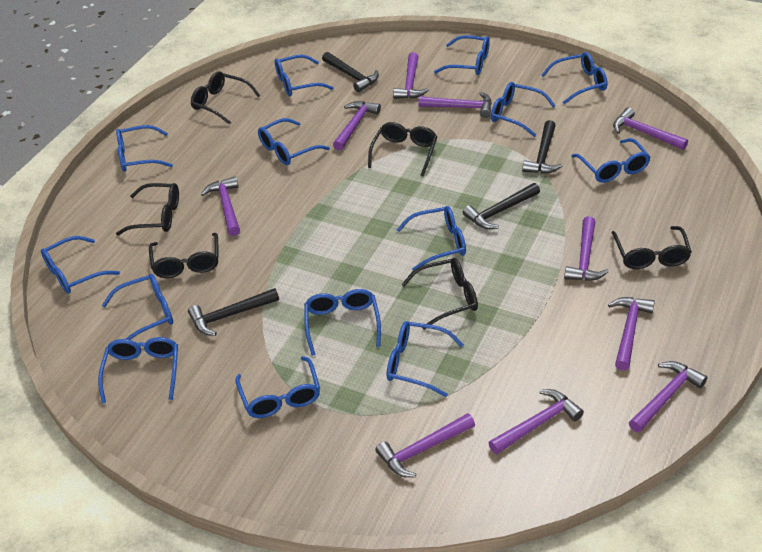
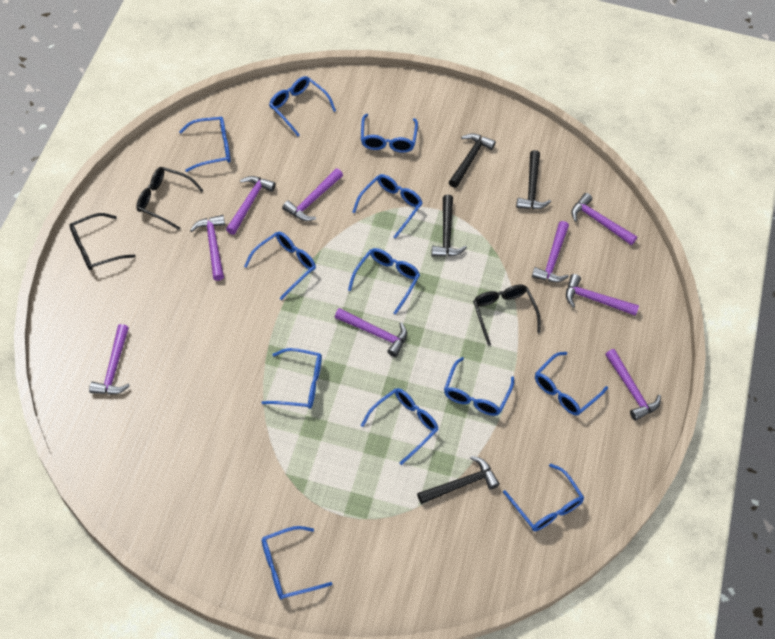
black glasses: [116,183,179,236] [149,233,218,278] [191,71,260,125] [368,122,437,176] [401,258,478,330] [611,226,692,269] = 6 -> [69,213,136,270] [136,167,204,230] [473,285,541,346] = 3
blue glasses: [41,236,120,293] [98,337,178,403] [102,274,173,340] [116,125,173,172] [235,356,320,418] [258,118,330,165] [275,55,334,96] [304,289,381,356] [387,321,464,397] [397,206,466,271] [434,35,490,75] [491,82,556,137] [542,52,608,104] [572,138,650,183] = 14 -> [179,117,231,172] [244,232,316,300] [261,348,322,409] [262,526,333,599] [269,76,336,136] [348,248,420,314] [352,174,422,239] [361,114,418,153] [361,388,439,465] [444,357,514,416] [503,463,584,531] [535,352,608,415] = 12
purple hammer: [201,176,240,236] [333,101,381,150] [375,413,475,478] [393,52,429,99] [418,92,492,118] [489,389,584,454] [564,216,609,281] [608,297,655,371] [613,108,688,150] [629,361,708,433] = 10 -> [89,324,130,395] [190,215,225,281] [226,176,276,235] [282,168,343,221] [335,308,407,357] [532,221,569,282] [566,274,639,316] [571,193,637,245] [605,349,661,421] = 9

